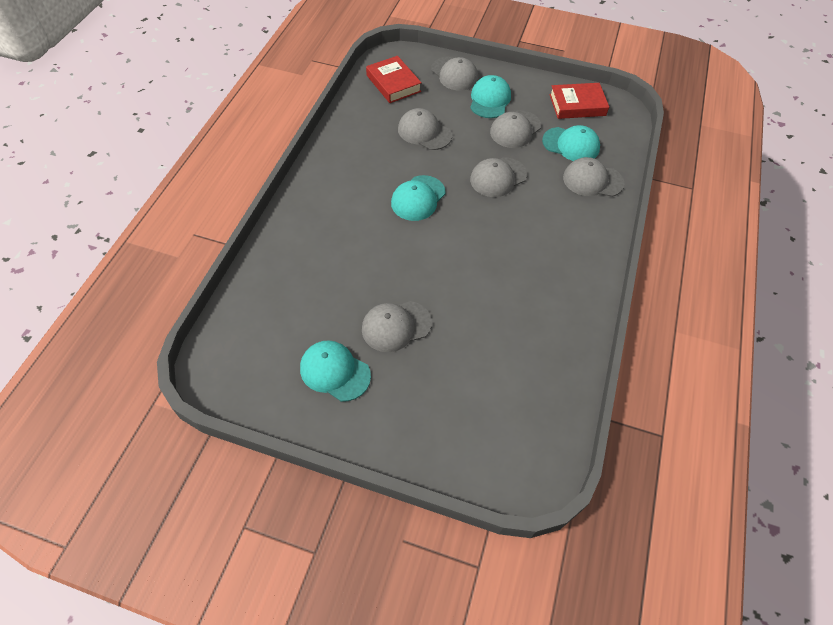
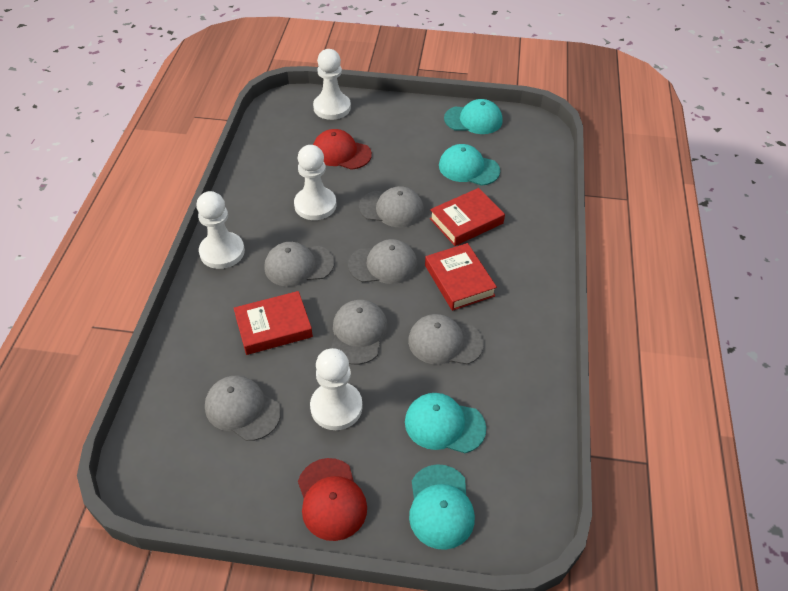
red book: [366,56,422,103] [549,83,609,119] = 2 -> [234,291,313,355] [425,243,497,311] [430,188,505,246] = 3
red cap: none = 0 -> [298,458,367,541] [313,129,372,170] = 2
white pawn: none = 0 -> [196,191,245,269] [294,145,336,220] [310,348,363,430] [313,49,351,120] = 4

